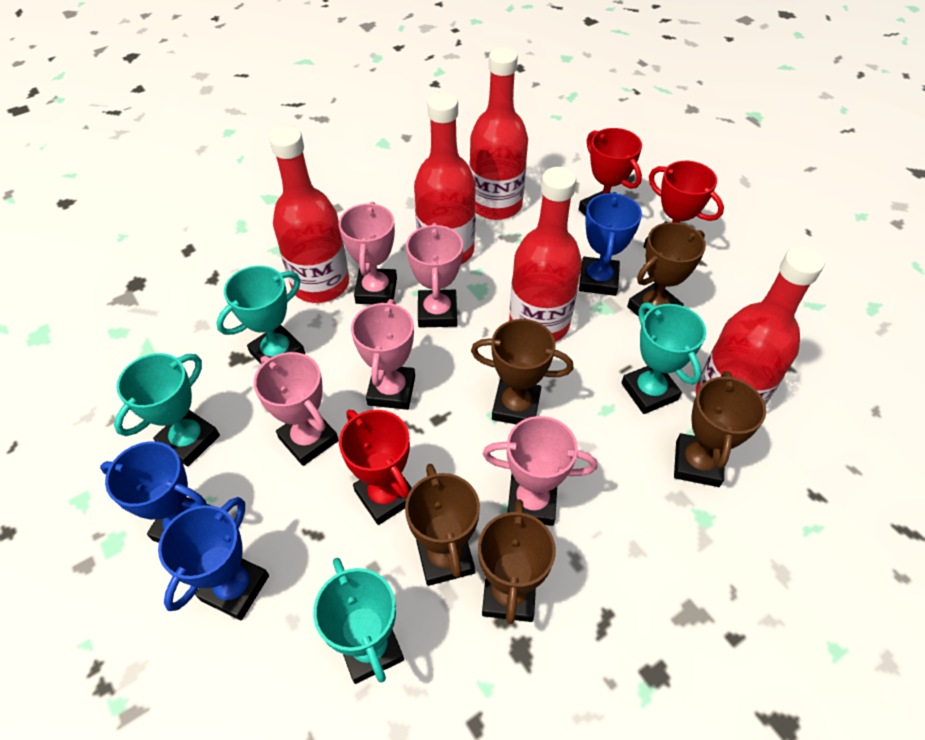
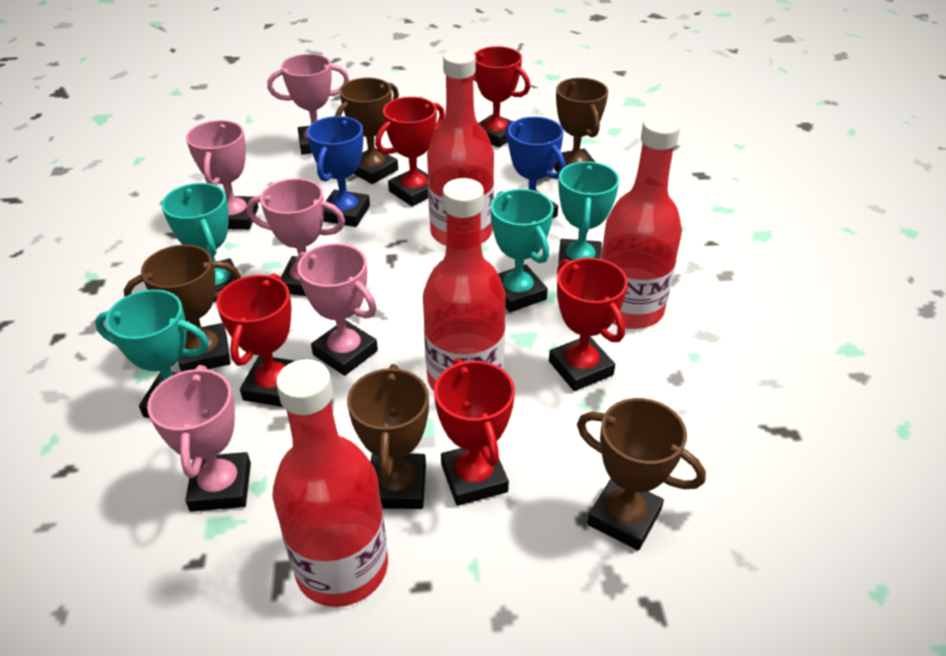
blue trophy: [100,441,212,543] [158,497,269,620] [579,192,642,296] = 3 -> [307,116,370,227] [505,117,566,219] = 2
red bottle: [269,126,349,303] [414,92,476,264] [469,47,528,220] [509,167,582,342] [696,246,824,406] = 5 -> [272,359,388,607] [423,178,506,391] [427,49,494,246] [600,115,682,329] = 4
red trophy: [339,410,412,525] [579,128,642,216] [643,161,724,249] = 3 -> [216,274,294,407] [375,97,445,206] [434,358,515,506] [473,46,530,148] [549,258,628,391] = 5

